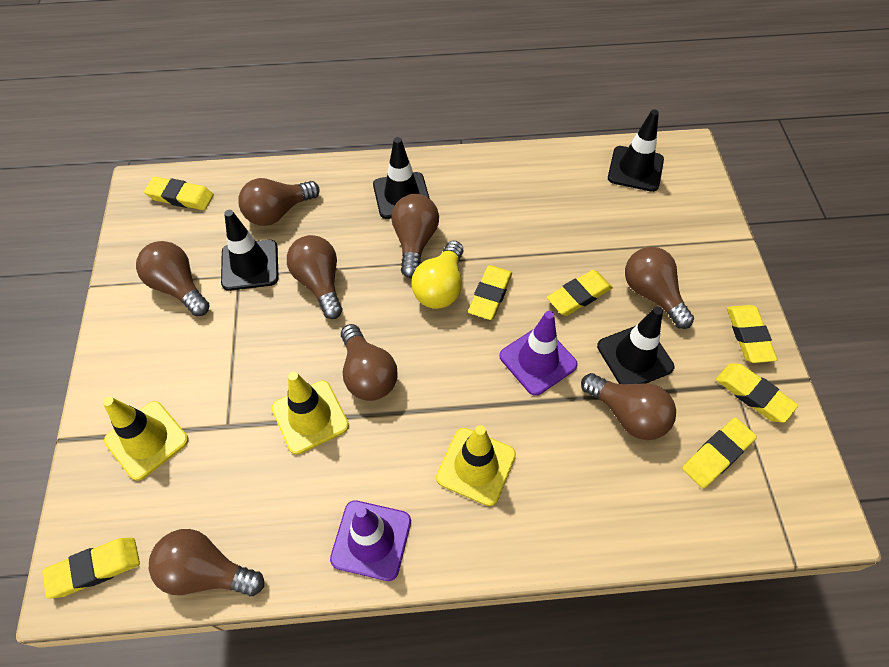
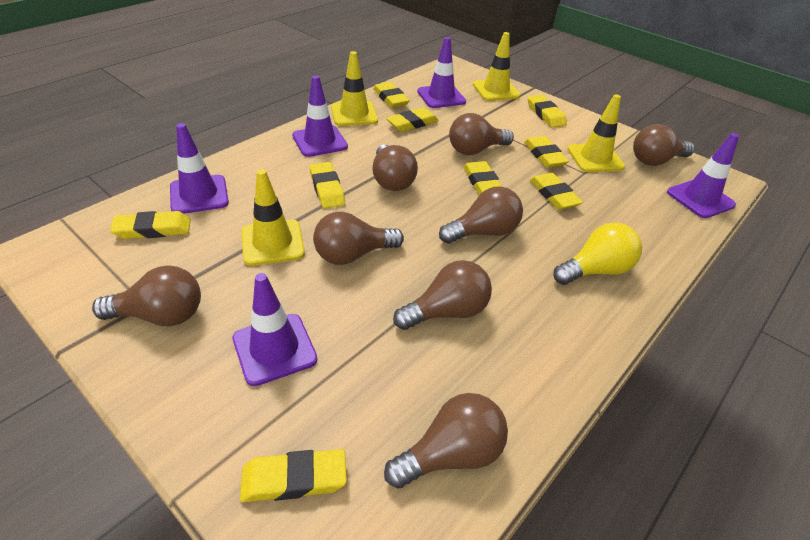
black traffic cone: [221,210,279,291] [373,137,430,219] [597,307,674,384] [608,109,664,192] = 4 -> none = 0
purple traffic cone: [330,500,411,581] [499,311,578,396] = 2 -> [170,123,229,214] [232,273,317,386] [292,75,348,157] [417,37,466,108] [667,133,739,218] = 5
yellow eraser: [42,538,140,599] [144,177,214,210] [468,265,512,320] [547,270,613,316] [682,418,757,488] [716,364,798,423] [727,305,777,363] = 7 -> [110,211,191,239] [240,449,347,502] [309,162,345,209] [373,82,410,108] [386,108,439,132] [463,161,502,195] [524,136,569,168] [528,95,567,128] [530,173,583,210] = 9
yellow traffic cone: [103,397,188,481] [271,372,349,455] [436,425,516,506] = 3 -> [241,169,305,266] [331,51,378,126] [473,32,520,101] [568,94,625,172] = 4

